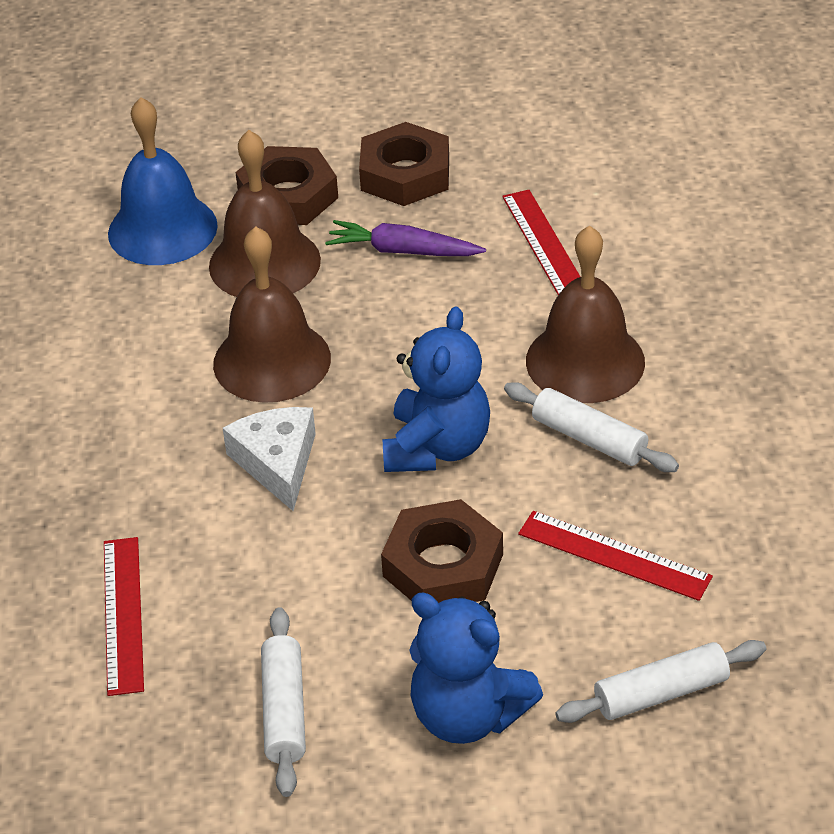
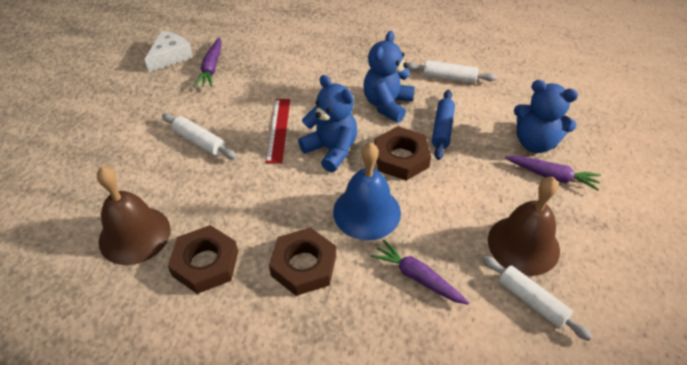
blue rolling pin: none = 0 -> [432,90,455,160] = 1
blue teddy bear: [383,306,490,472] [409,592,543,744] = 2 -> [298,75,357,172] [363,31,415,122] [514,80,578,153] = 3
brown bell: [209,130,321,297] [213,226,331,403] [526,225,645,403] = 3 -> [97,166,171,265] [488,177,560,276] = 2
purple carrot: [325,220,486,256] = 1 -> [194,37,222,87] [370,240,469,305] [505,156,601,191] = 3
red ruler: [104,537,144,696] [502,190,580,295] [518,511,713,601] = 3 -> [266,99,290,163] = 1

